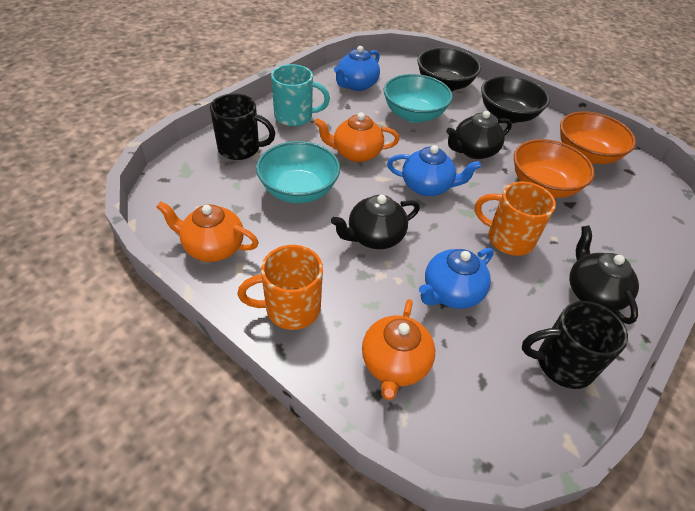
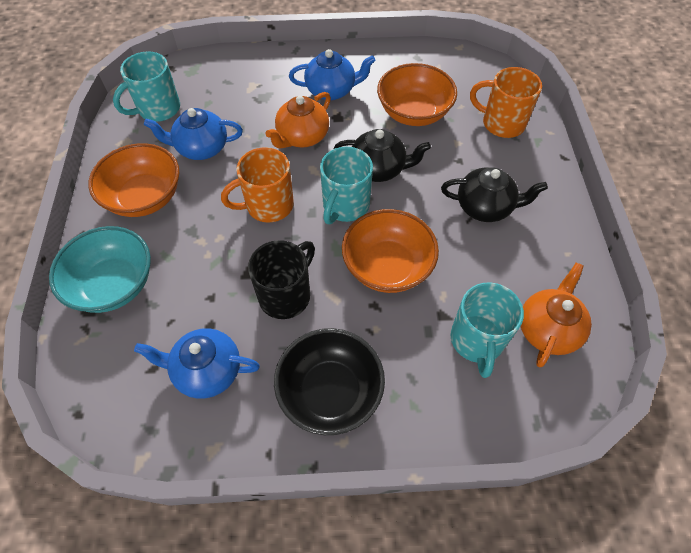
black bowl: [417,47,481,91] [481,75,550,123] = 2 -> [274,328,385,435] = 1
black mug: [210,93,275,160] [522,301,628,389] = 2 -> [248,240,315,319] = 1
black teapot: [331,195,420,249] [446,111,512,159] [569,225,639,324] = 3 -> [334,129,431,182] [441,167,548,222] = 2
orange bowl: [514,139,595,198] [560,111,636,164] = 2 -> [88,143,179,217] [342,209,439,293] [377,63,457,126] = 3
orange teapot: [157,201,259,262] [314,112,400,162] [362,299,435,400] = 3 -> [265,92,331,149] [521,263,592,367] = 2
turquoise bowl: [256,141,340,203] [384,74,453,123] = 2 -> [49,226,151,313] = 1
turquoise mug: [271,64,330,126] = 1 -> [113,51,180,122] [320,147,373,224] [450,283,524,378] = 3

